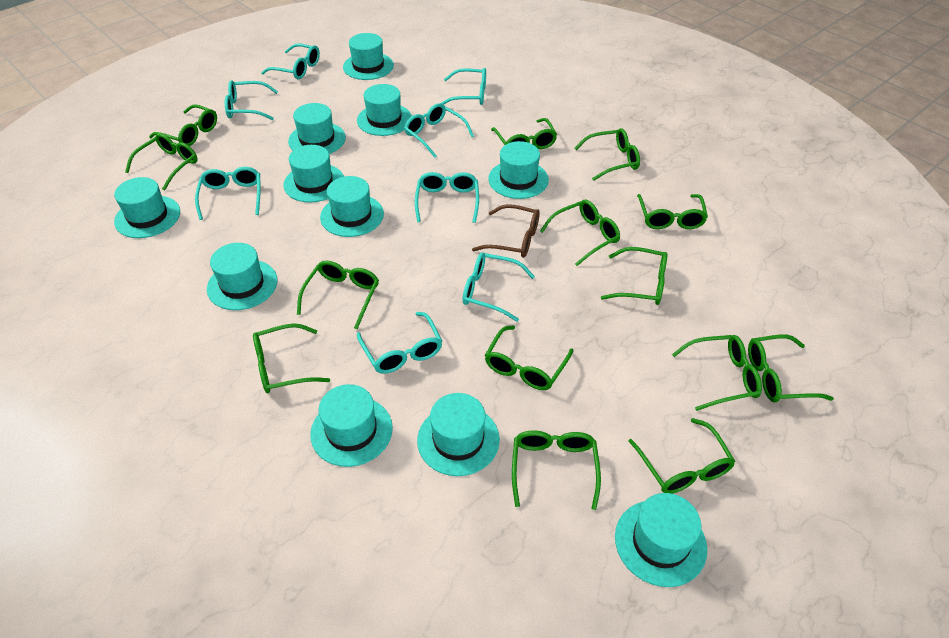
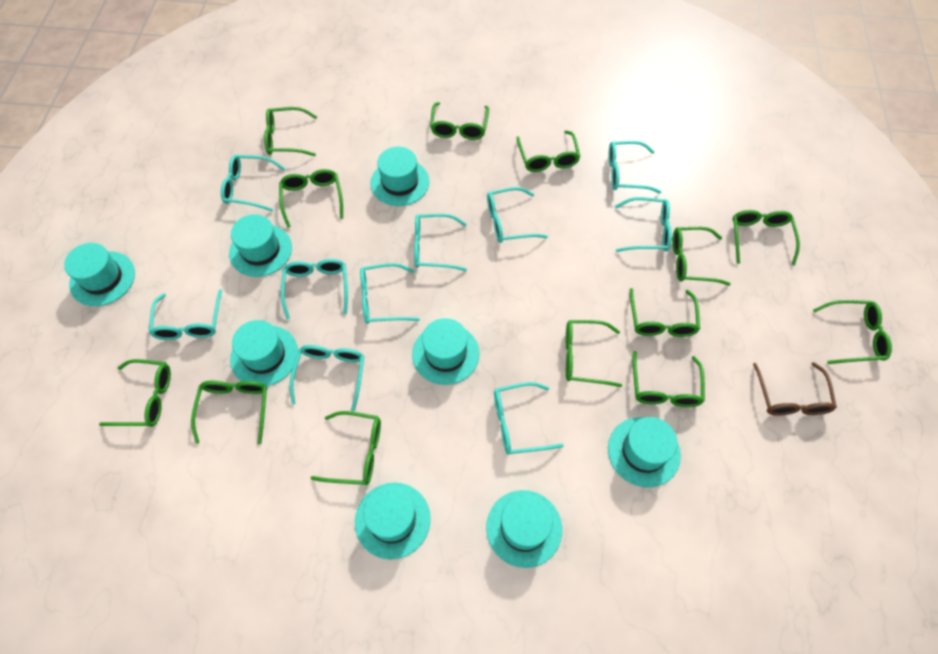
green glasses: [125,133,198,191] [149,104,217,146] [253,323,330,393] [297,261,379,329] [485,326,573,390] [491,118,557,149] [512,430,601,510] [540,200,620,266] [574,128,640,181] [601,247,667,305] [628,418,736,494] [637,194,708,229] [672,335,762,411] [748,335,834,402] = 14 -> [99,359,171,427] [191,381,267,444] [264,107,317,156] [279,169,343,228] [310,411,381,485] [430,102,489,140] [517,130,581,172] [566,320,622,387] [630,288,700,337] [633,351,705,407] [672,227,731,286] [732,210,800,266] [813,300,892,364] = 13
turquoise glasses: [195,167,260,220] [225,80,278,120] [261,43,320,79] [357,312,442,374] [404,103,474,158] [415,172,479,223] [441,68,486,105] [462,252,535,322] = 8 -> [149,289,222,340] [221,155,286,212] [281,259,348,319] [290,345,364,411] [360,263,420,324] [414,213,467,271] [487,187,548,243] [494,382,564,455] [608,141,661,194] [615,197,672,252] = 10
turquoise hat: [114,177,180,238] [207,243,278,310] [283,145,344,203] [288,103,346,154] [310,384,393,467] [320,176,384,237] [343,33,394,80] [357,84,412,136] [417,393,500,476] [488,141,549,199] [615,493,707,587] = 11 -> [64,243,135,306] [229,214,292,277] [230,320,298,386] [355,482,431,560] [370,147,430,206] [412,318,480,385] [486,490,562,568] [608,417,681,488] = 8

